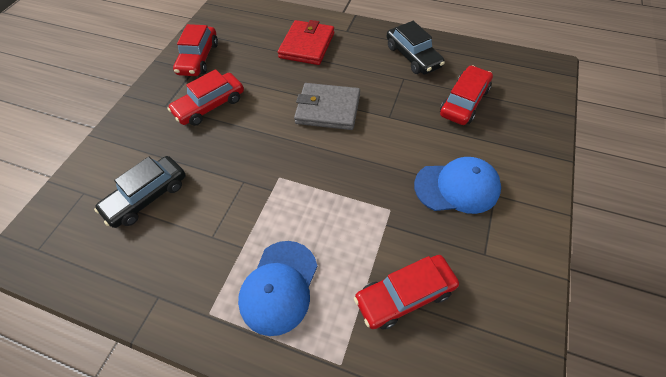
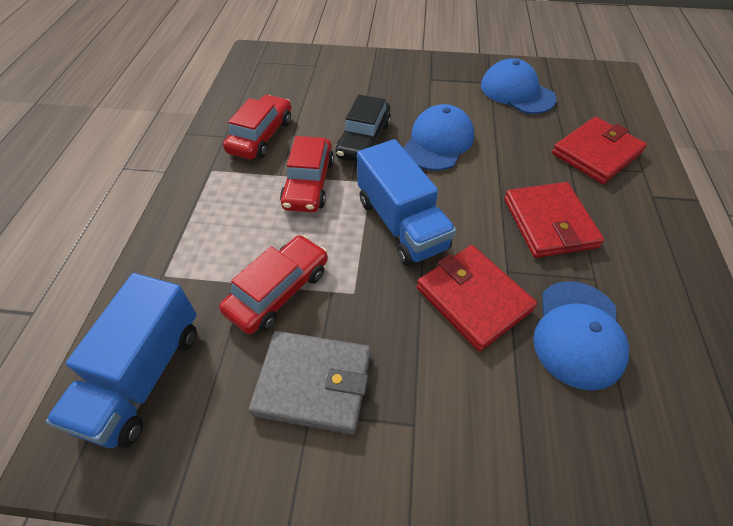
black car: [94,156,186,228] [386,21,445,74] = 2 -> [335,95,391,163] = 1
blue cap: [238,241,317,336] [414,157,501,214] = 2 -> [404,104,474,171] [481,58,556,114] [533,281,629,390] = 3
blue truck: none = 0 -> [46,273,197,448] [357,139,456,266] = 2
red car: [168,69,244,126] [173,24,218,76] [354,255,459,330] [440,65,493,125] = 4 -> [219,235,328,334] [223,95,292,159] [280,136,334,212] = 3
red wallet: [278,20,334,65] = 1 -> [417,245,537,351] [504,182,604,258] [552,117,647,184] = 3

